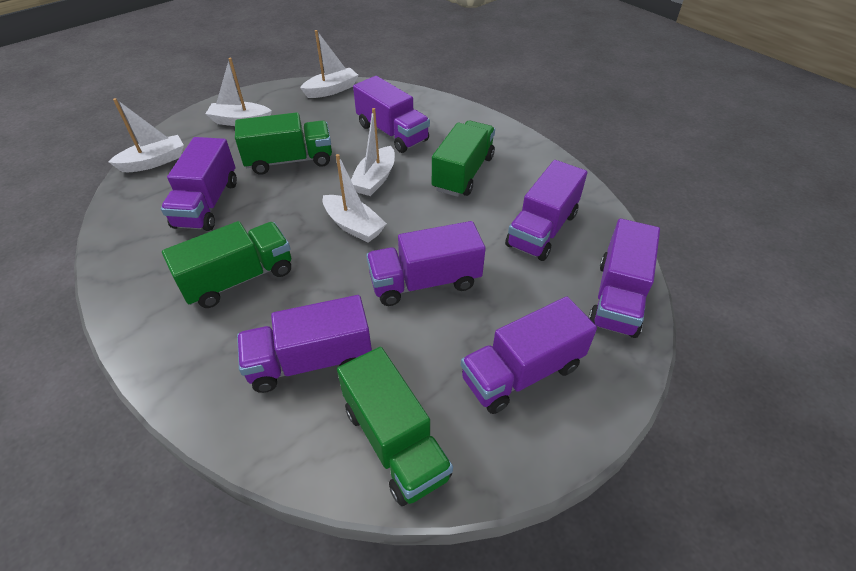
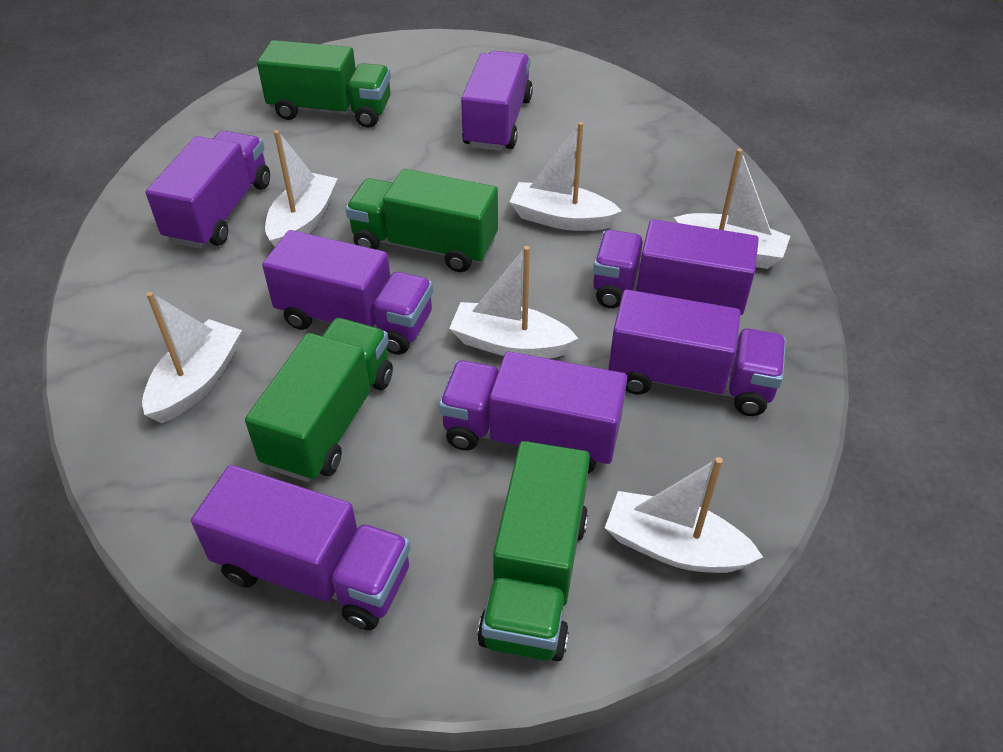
white boat: [109,98,184,172] [205,58,272,126] [300,30,358,98] [323,154,387,243] [351,108,395,196] = 5 -> [142,292,242,423] [265,130,338,247] [449,246,579,359] [509,122,622,231] [605,457,763,573] [674,148,790,269] = 6

